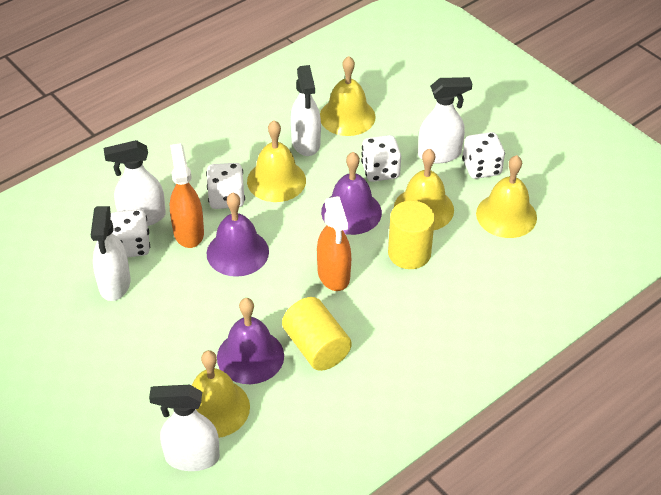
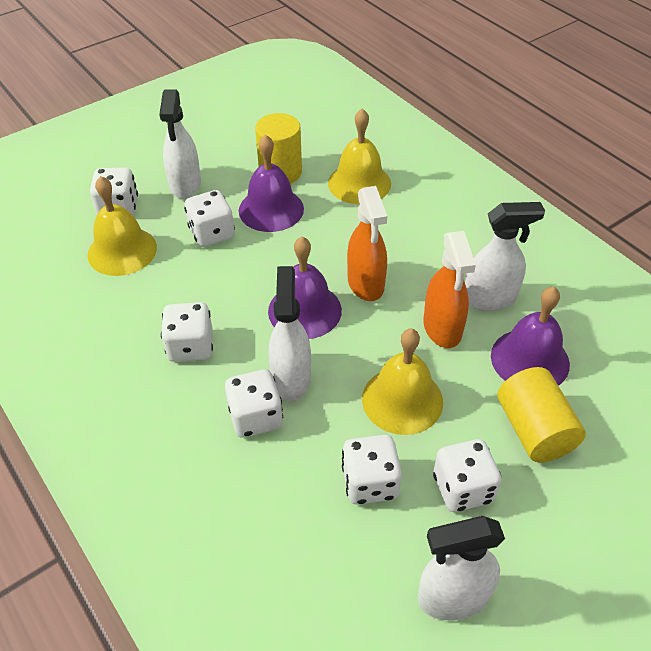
white dice: [110,209,150,257] [206,163,245,209] [361,135,401,182] [462,132,505,179] = 4 -> [90,167,138,215] [161,302,213,362] [184,190,235,247] [225,369,283,438] [342,435,402,505] [433,439,502,512] = 6
white spray bottle: [91,206,130,301] [103,140,166,226] [149,385,220,471] [290,65,321,156] [418,77,472,164] = 5 -> [159,89,201,199] [269,266,311,401] [418,516,505,620] [465,202,545,311] = 4
yellow bell: [192,350,250,438] [247,120,306,202] [320,56,376,136] [394,148,454,230] [476,155,537,238] = 5 -> [88,176,157,276] [328,108,391,204] [362,328,443,435] = 3

